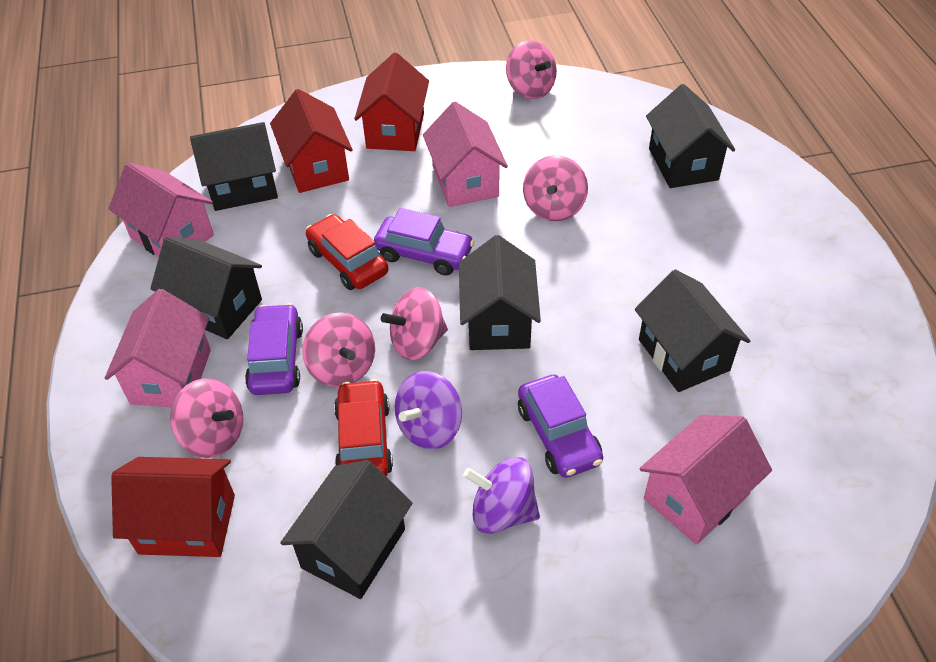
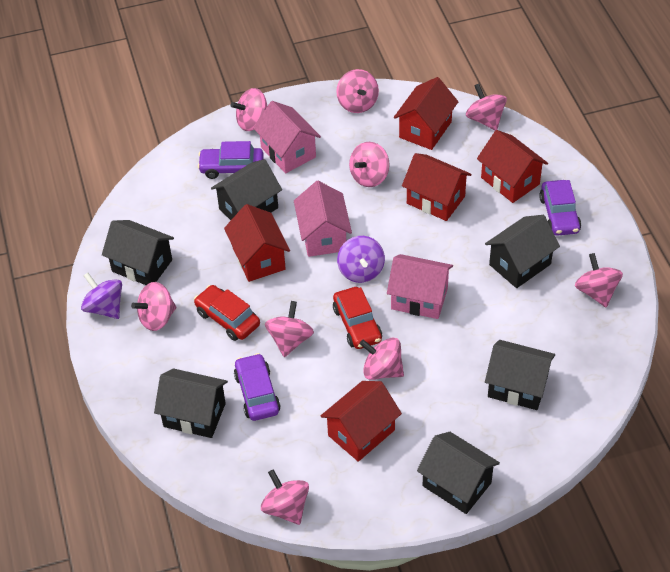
pink house: [105,289,211,407] [108,163,214,257] [423,101,508,207] [639,414,772,545] = 4 -> [253,101,321,173] [294,181,352,257] [387,254,453,319] = 3
pink spinning top: [170,378,243,458] [302,312,375,387] [381,287,448,360] [506,40,557,99] [523,155,588,221] = 5 -> [131,282,177,331] [231,88,267,131] [261,469,309,525] [265,301,314,357] [336,69,379,113] [349,142,390,187] [360,338,404,380] [466,84,507,131] [575,253,623,307] = 9
red house: [111,457,235,557] [270,89,353,193] [354,53,429,151] = 3 -> [224,204,290,282] [321,381,402,462] [394,77,458,150] [402,153,472,221] [477,130,548,203] = 5

